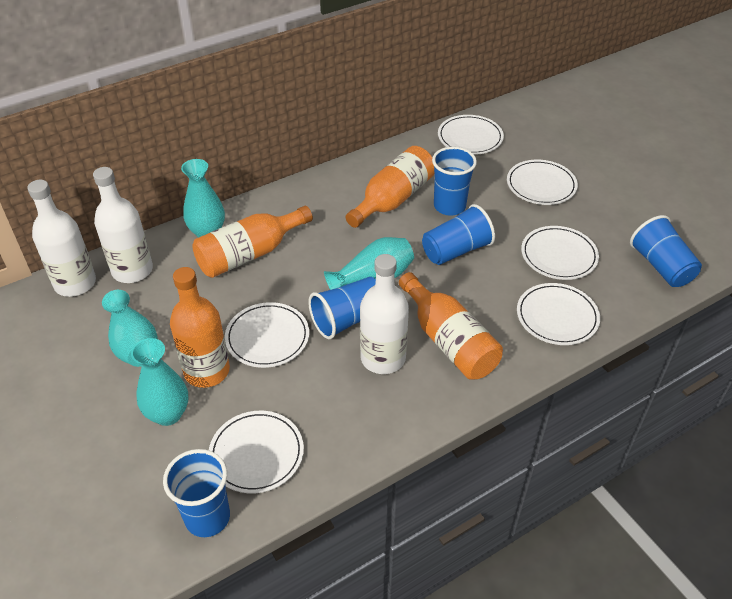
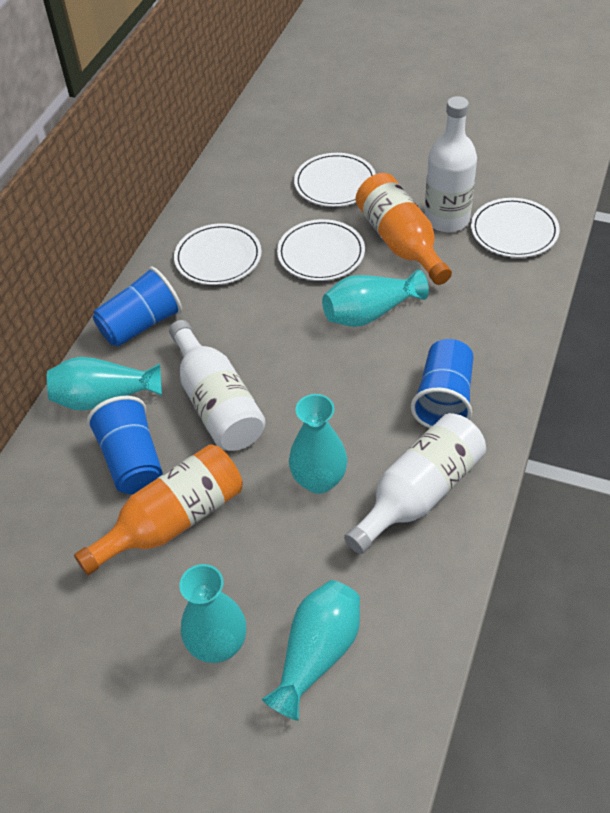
blue cup: [163,449,230,537] [308,277,376,340] [422,204,495,265] [432,147,477,216] [630,215,702,287] = 5 -> [87,396,163,494] [93,267,182,347] [411,339,474,428] = 3
orange bottle: [170,267,230,388] [192,206,313,278] [346,146,434,228] [399,272,503,380] = 4 -> [74,444,243,575] [356,173,452,285] = 2
turquoise vase: [102,290,158,367] [131,338,188,426] [181,159,225,238] [324,237,414,290] = 4 -> [47,357,162,411] [179,564,246,663] [262,580,360,721] [289,394,347,494] [322,269,429,327] = 5
white plate: [209,411,304,493] [225,302,309,368] [438,115,504,155] [507,160,578,205] [517,283,600,345] [521,226,599,280] = 6 -> [174,223,262,285] [277,219,365,281] [294,153,376,207] [471,198,560,258] = 4

